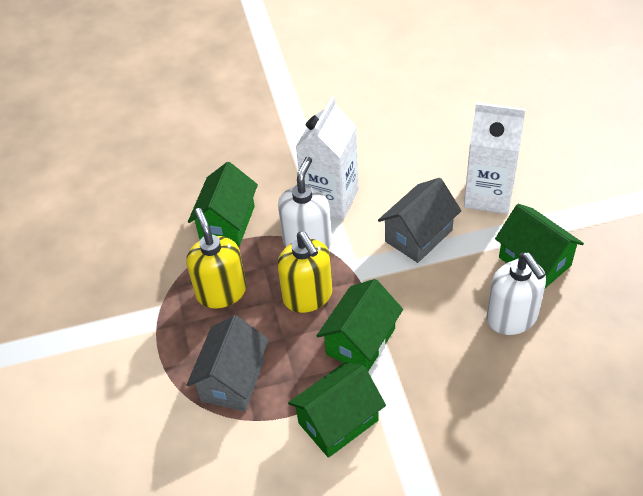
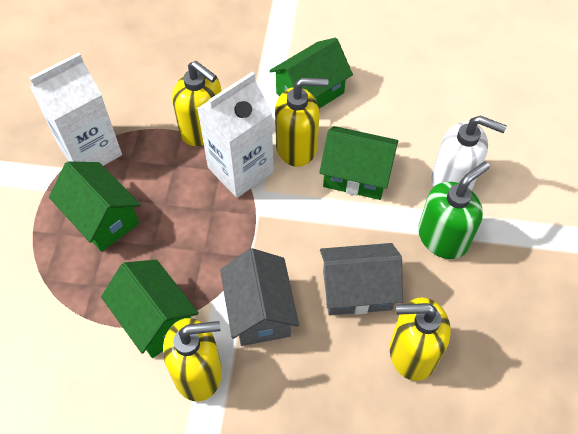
green soap dispenser: none = 0 -> [418,162,490,259] = 1
white soap dispenser: [278,157,332,249] [486,253,546,335] = 2 -> [431,115,507,190] = 1
yellow soap dispenser: [186,208,247,309] [277,231,333,313] = 2 -> [163,318,222,402] [172,61,221,146] [275,78,328,167] [390,297,451,381] = 4

